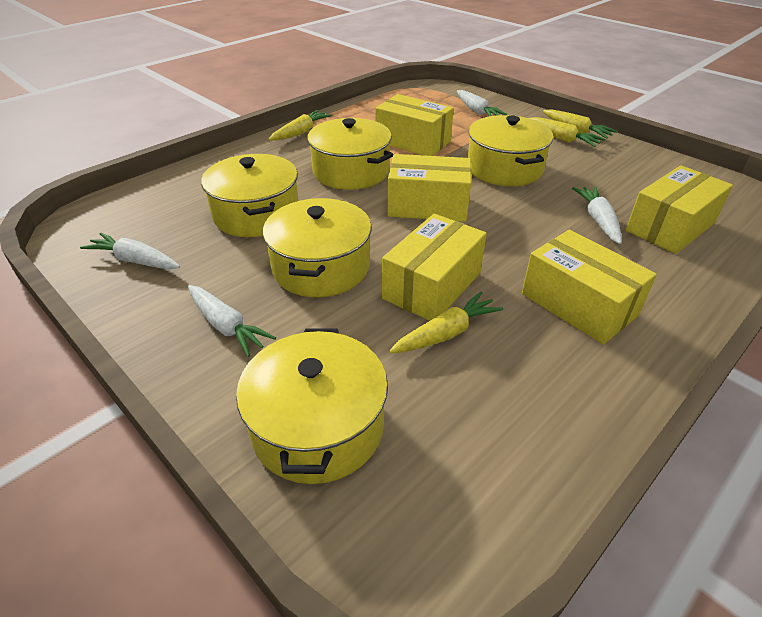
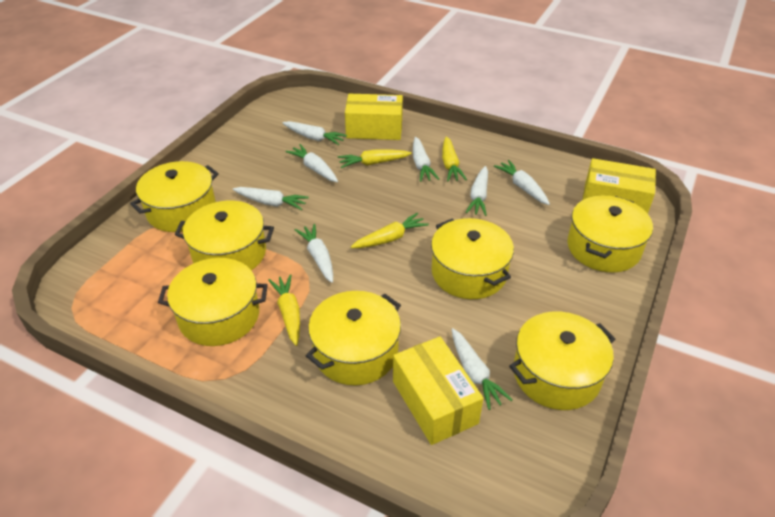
white carrot: [80,233,180,269] [188,285,276,357] [457,90,507,116] [572,186,622,244] = 4 -> [233,187,309,210] [283,121,347,145] [286,144,338,182] [295,224,333,283] [413,137,439,182] [452,328,512,410] [465,166,488,216] [494,160,550,205] = 8
yellow box: [375,94,454,156] [382,214,487,321] [388,154,471,222] [522,230,657,344] [626,165,733,254] = 5 -> [345,94,403,140] [393,337,483,445] [583,158,656,214] = 3
yellow pot: [201,154,299,237] [236,328,388,484] [263,198,372,297] [307,118,393,190] [468,115,553,186] = 5 -> [130,161,219,232] [158,258,268,346] [175,201,274,270] [306,291,401,385] [431,218,514,299] [509,312,615,410] [567,196,653,273] = 7

